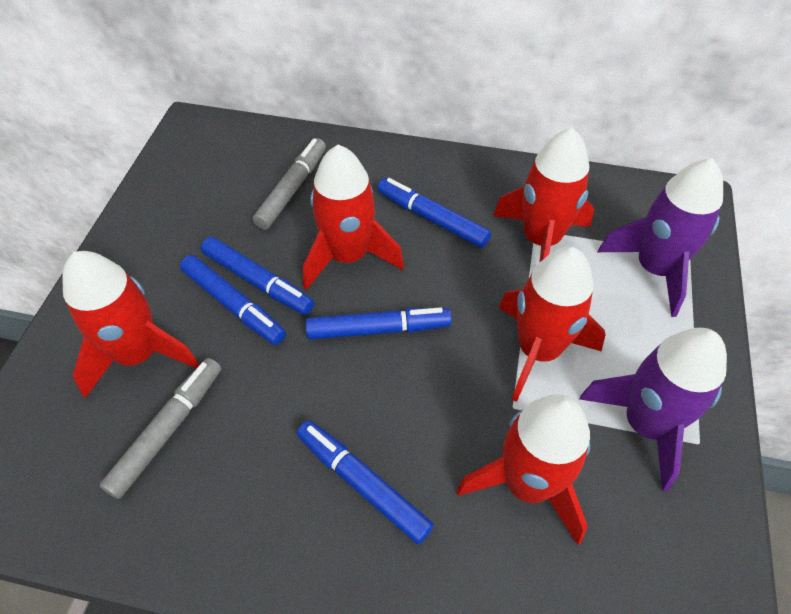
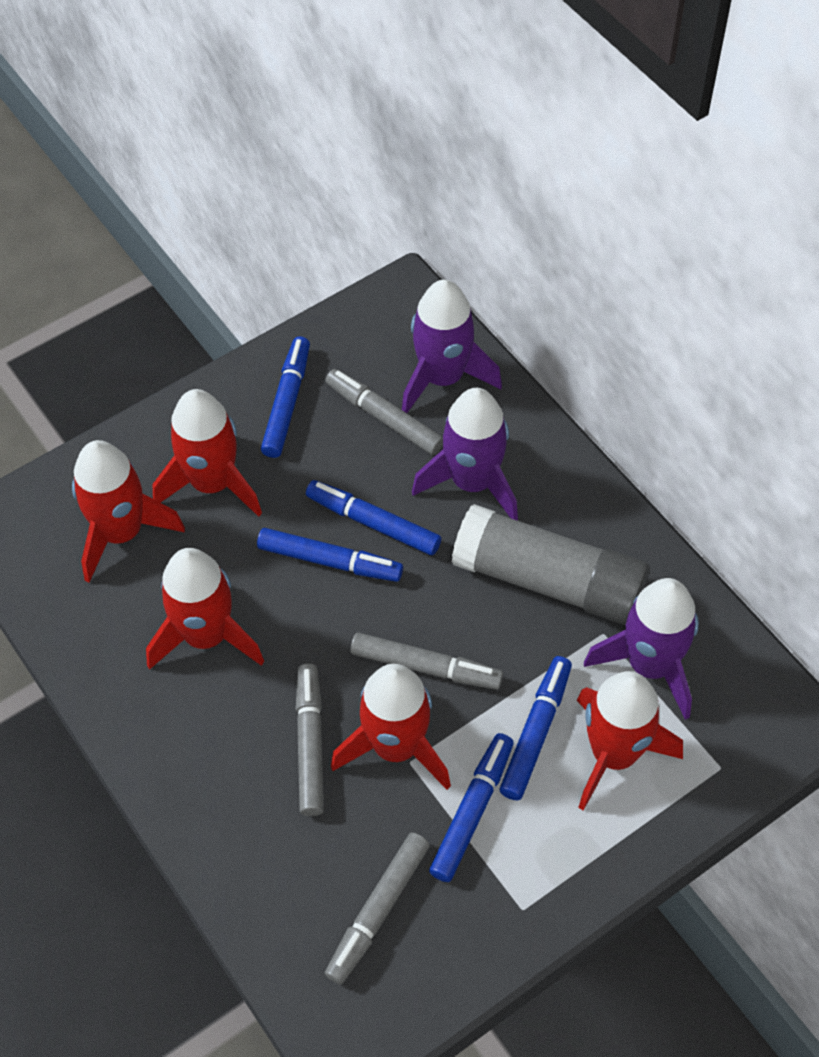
grey glue stick: none = 0 -> [452,504,649,625] = 1
grey marker: [99,358,221,499] [252,138,326,230] = 2 -> [296,664,324,816] [325,832,430,985] [326,369,443,455] [350,632,503,690] = 4
purple rocket: [580,328,727,491] [598,158,723,317] = 2 -> [402,280,502,413] [412,388,518,520] [584,578,699,720] = 3

